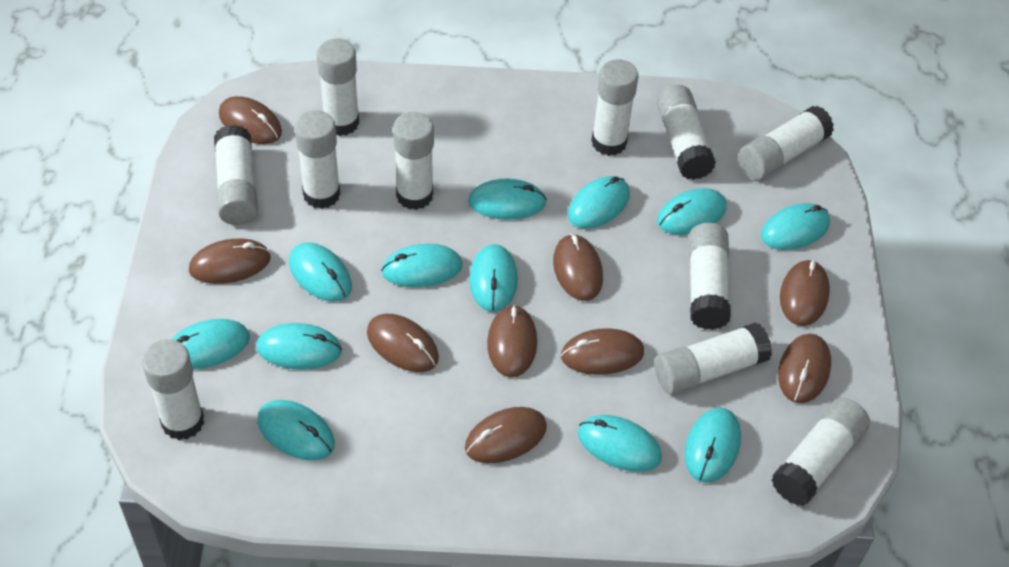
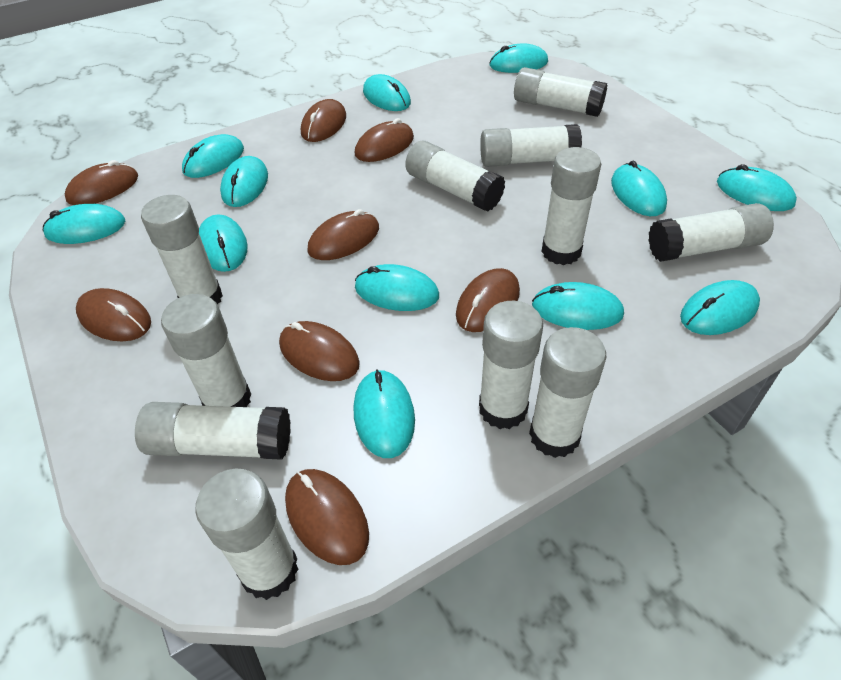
brown mouse: [189,239,271,284] [219,96,282,144] [367,314,439,372] [465,407,547,463] [487,304,537,377] [553,234,603,301] [561,328,644,375] [778,334,831,403] [780,260,830,326] = 9 -> [65,160,138,205] [76,288,151,342] [279,321,360,381] [285,469,369,565] [301,99,346,142] [307,209,379,260] [355,118,414,162] [456,268,520,332] = 8

